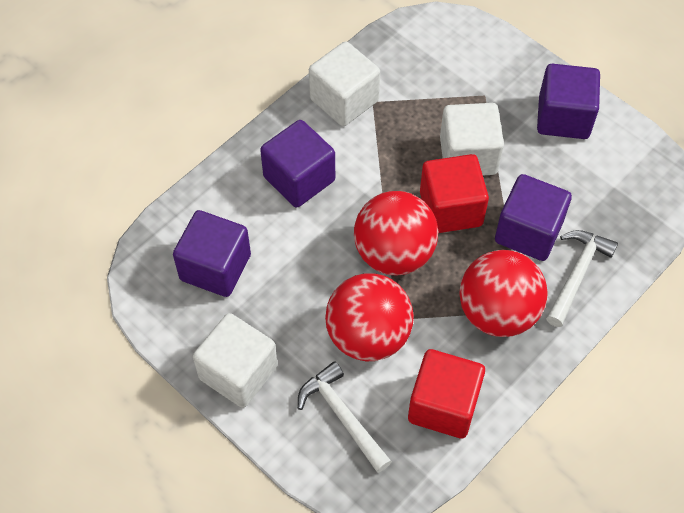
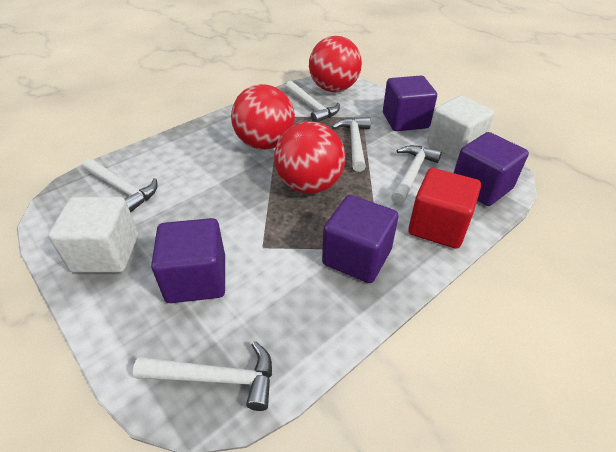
red cube: [408,349,485,439] [420,154,489,233] = 2 -> [408,168,481,249] = 1
white cube: [193,313,278,408] [309,41,380,126] [440,103,504,175] = 3 -> [48,197,138,273] [427,96,494,160] = 2
white hammer: [298,361,392,473] [546,230,618,327] = 2 -> [83,159,158,213] [133,341,272,411] [285,81,340,122] [332,117,371,172] [391,145,442,205] = 5

